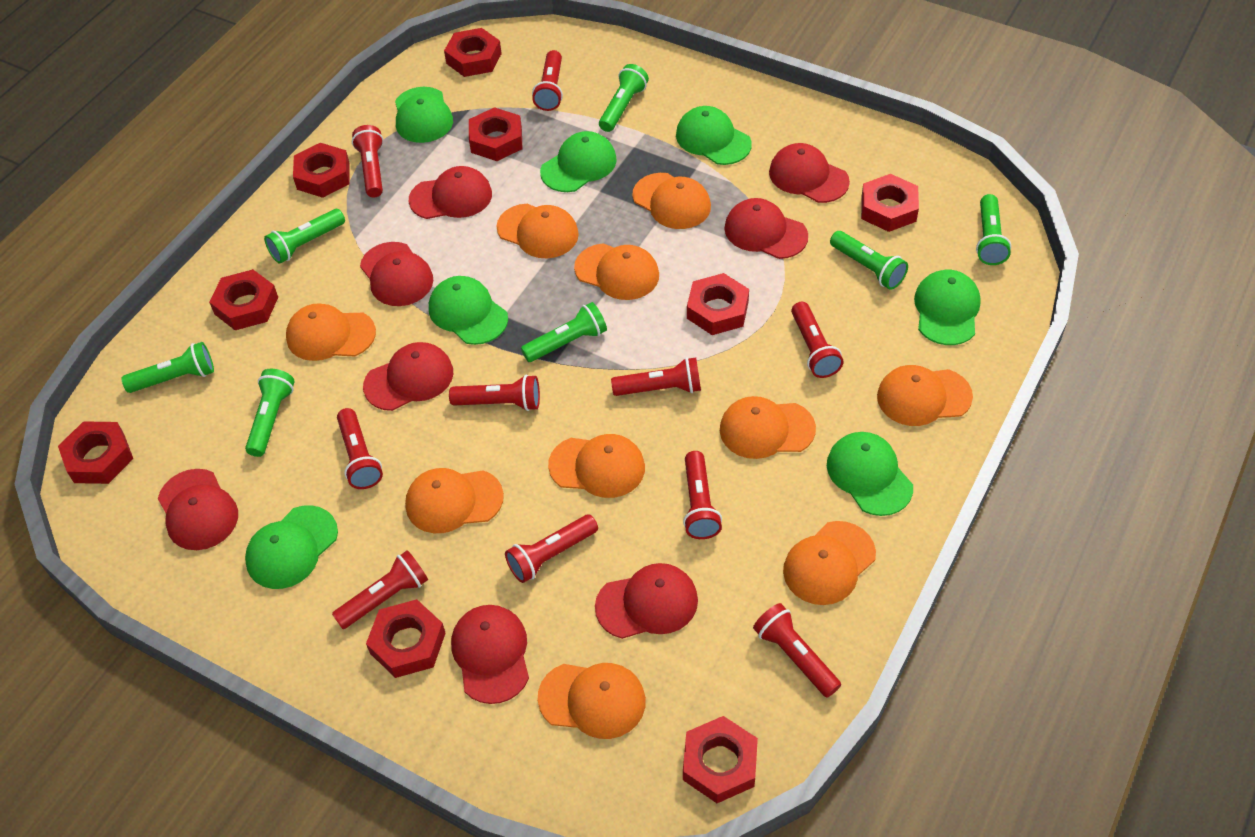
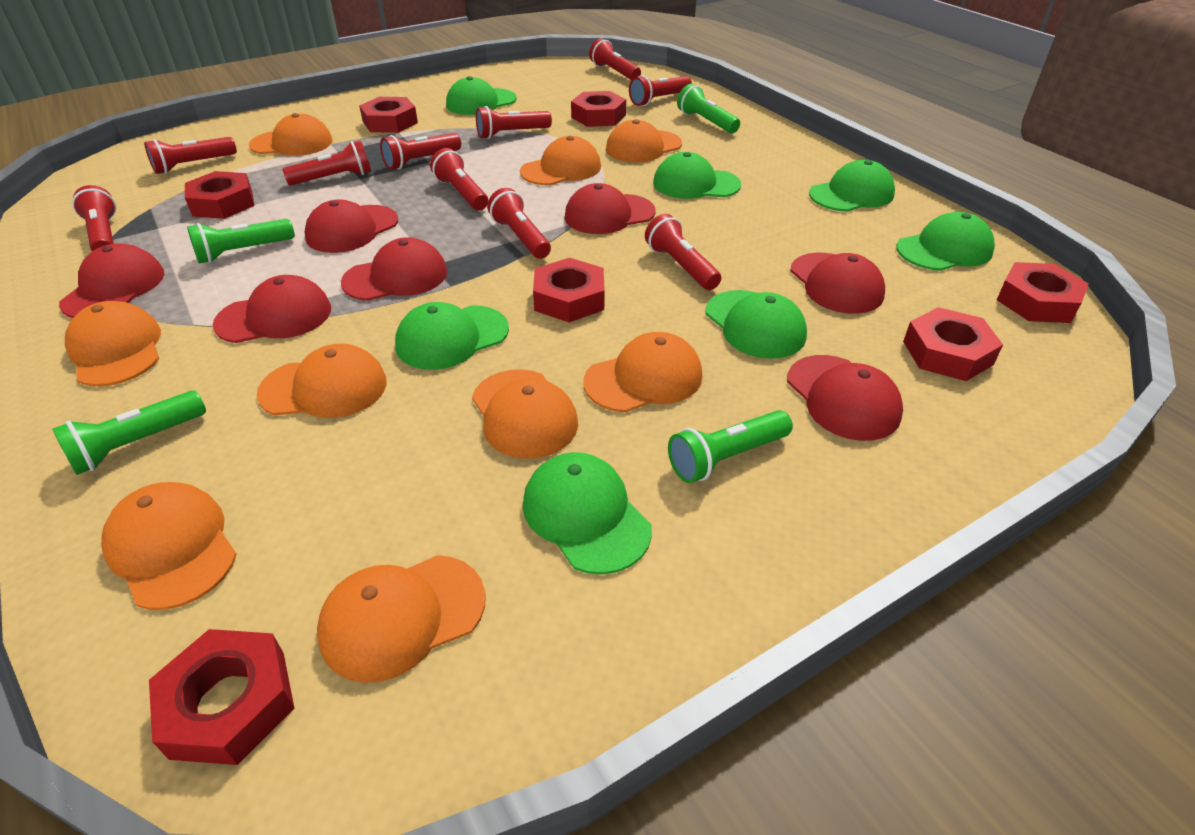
green flashlight: [121,342,214,393] [245,369,295,457] [264,209,345,264] [521,302,607,362] [599,64,649,132] [830,231,908,290] [976,194,1011,265] = 7 -> [52,390,206,475] [187,219,295,263] [668,410,793,483] [677,84,740,133] = 4
orange cap: [286,303,376,361] [405,468,504,533] [497,204,579,258] [538,663,646,739] [548,434,645,498] [574,243,659,300] [632,173,711,229] [720,396,816,459] [783,521,876,605] [877,365,973,426] = 10 -> [65,301,161,387] [101,482,237,610] [249,113,333,156] [257,344,387,418] [317,555,486,683] [472,369,578,459] [520,136,601,185] [583,332,702,413] [606,119,682,163] = 9
red cap: [158,469,238,550] [360,242,433,306] [363,342,453,411] [409,166,492,219] [451,605,529,704] [595,563,698,639] [724,198,808,259] [769,143,850,203] = 8 -> [59,243,164,318] [213,275,331,343] [304,199,398,253] [341,237,448,301] [565,183,655,234] [787,355,903,441] [790,253,885,314] = 7
red nut: [58,421,133,484] [209,269,278,330] [293,143,350,198] [366,599,446,678] [444,28,502,77] [469,107,522,161] [683,716,758,803] [687,273,749,335] [861,174,919,232] = 9 -> [149,629,294,765] [185,171,254,219] [359,97,418,133] [533,258,605,322] [571,91,626,127] [903,307,1003,381] [997,262,1089,323] = 7

